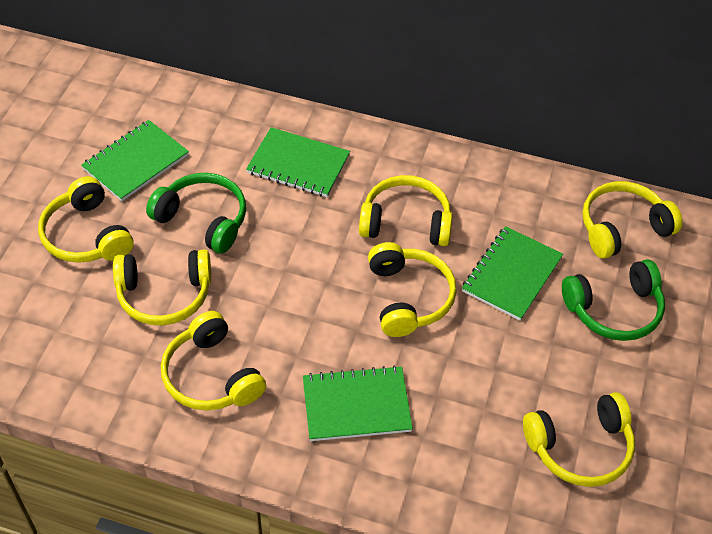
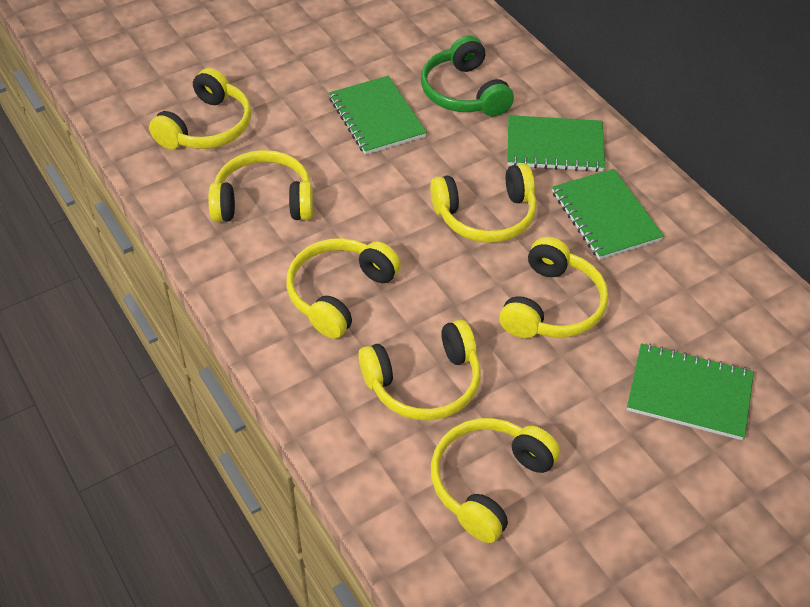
green headphones: [146,173,246,254] [562,260,665,341] = 2 -> [421,35,514,117] = 1

